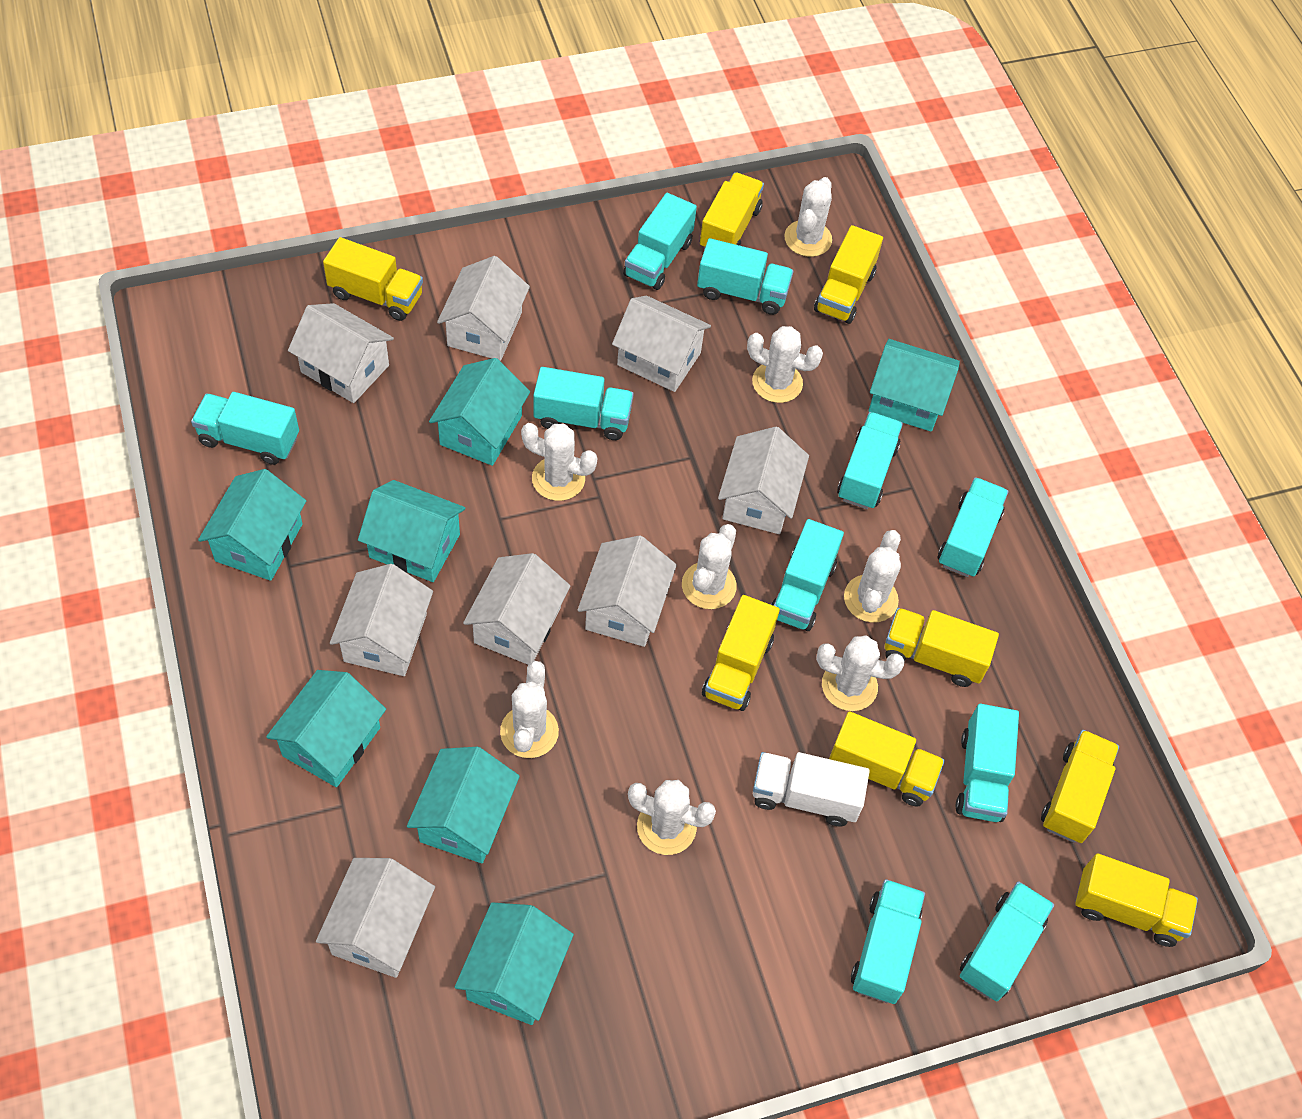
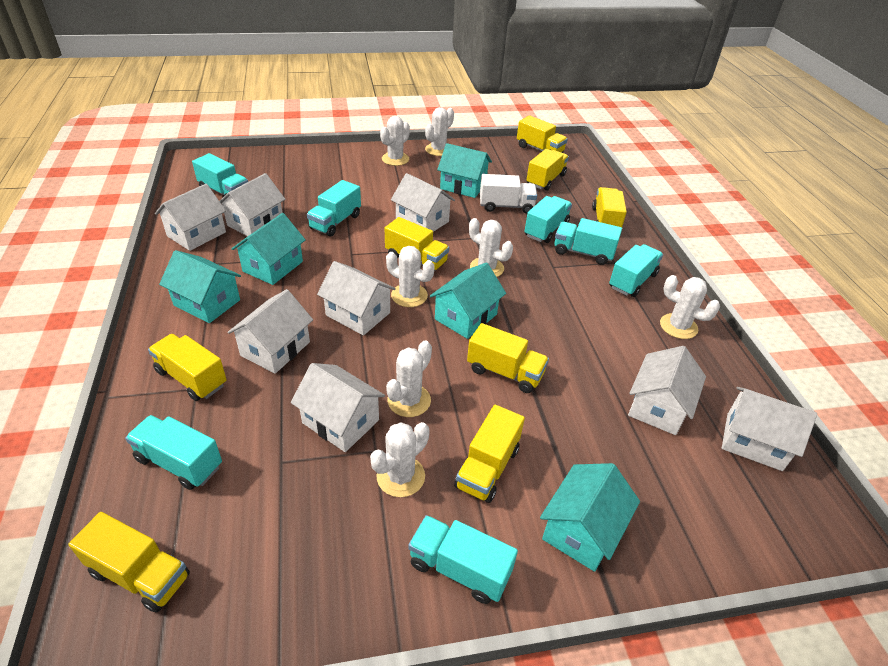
turquoise house: [198,469,306,581] [266,670,386,787] [358,480,465,582] [407,747,520,863] [429,358,530,466] [455,903,574,1025] [868,339,960,432] = 7 -> [159,250,241,323] [232,213,306,285] [430,263,506,339] [437,143,492,198] [540,463,640,572] = 5
turquoise truck: [191,392,299,465] [533,367,634,440] [623,193,697,290] [697,238,794,315] [771,519,844,631] [837,412,903,509] [851,879,925,1004] [938,477,1008,577] [955,704,1019,822] [960,881,1054,1001] = 10 -> [125,415,222,490] [192,153,248,196] [307,180,361,237] [408,515,518,604] [524,196,572,243] [554,218,622,265] [609,244,663,297] = 7
white cactus: [500,661,559,758] [521,423,597,501] [628,780,716,855] [682,524,737,609] [747,326,823,403] [784,177,832,257] [816,635,905,711] [844,530,901,623] = 8 -> [370,422,430,497] [380,116,410,166] [386,246,434,307] [386,341,432,417] [425,107,454,156] [469,218,513,277] [660,275,720,339] = 7

